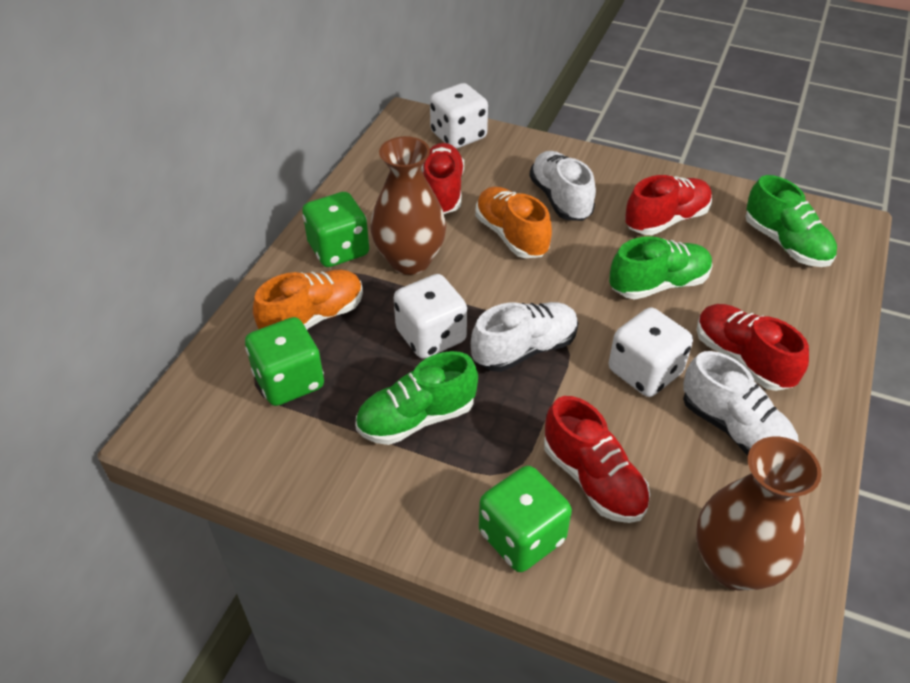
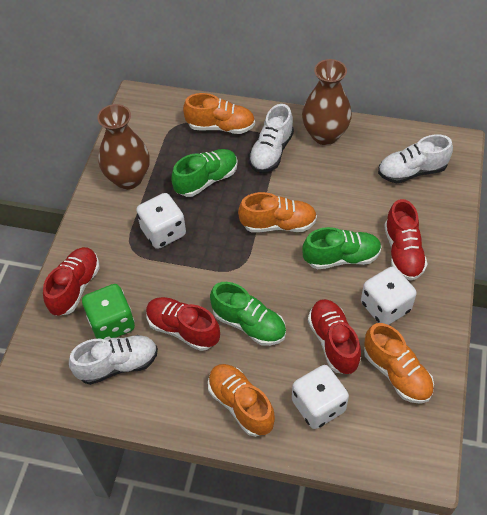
green dice: [245,317,324,406] [302,192,369,267] [479,466,572,572] = 3 -> [82,284,135,339] = 1
orange shoe: [253,270,363,329] [475,187,552,258] = 2 -> [183,93,255,134] [208,364,275,436] [238,192,317,232] [364,323,434,404] = 4

